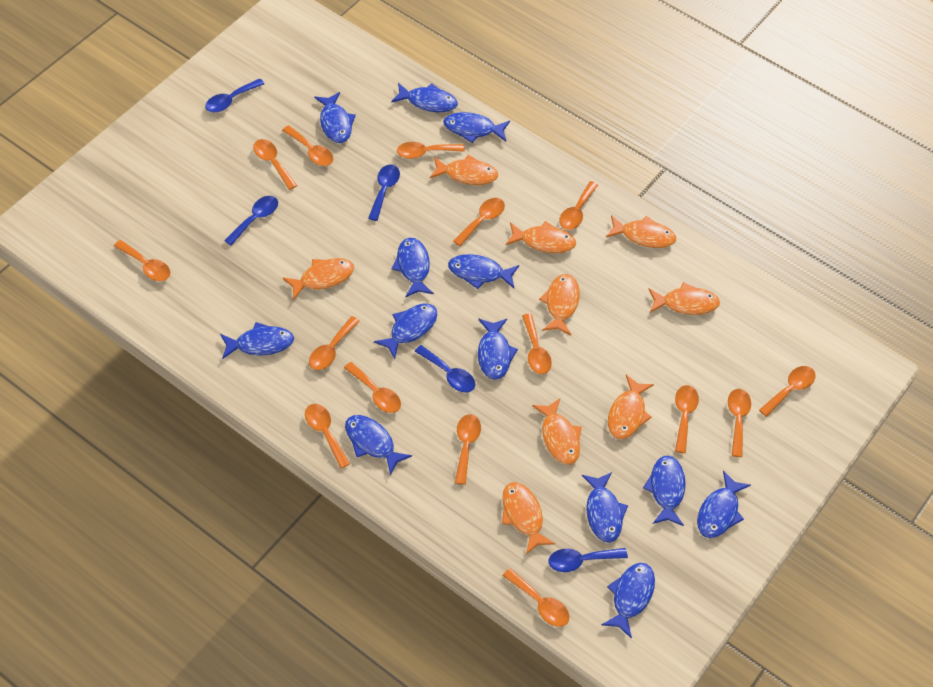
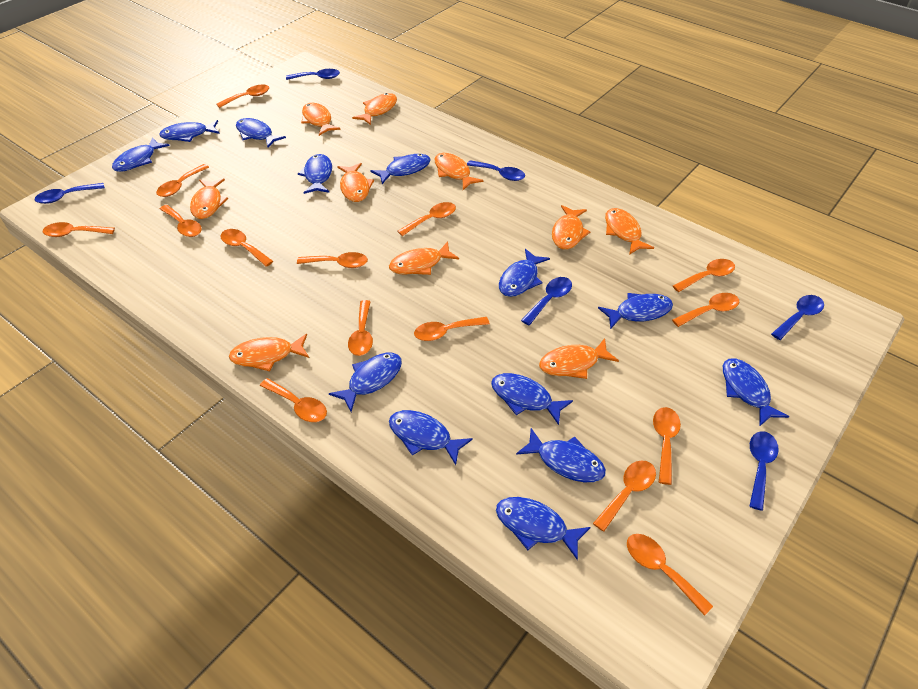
blue spoon: [205,79,264,112] [224,196,278,246] [368,164,400,221] [415,345,475,392] [548,548,628,572] = 5 -> [35,183,105,204] [286,69,340,80] [467,160,525,181] [521,277,572,326] [749,431,779,511] [771,295,824,340] = 6
orange fish: [283,258,354,300] [430,155,498,185] [502,482,555,554] [506,221,576,253] [532,398,582,465] [539,274,580,335] [606,215,676,248] [608,375,654,439] [648,282,720,315] = 9 -> [190,178,228,219] [229,334,309,371] [301,102,341,136] [337,163,374,202] [352,93,397,125] [389,242,459,275] [435,153,484,190] [539,338,619,379] [552,205,591,249] [605,208,654,255] = 10

